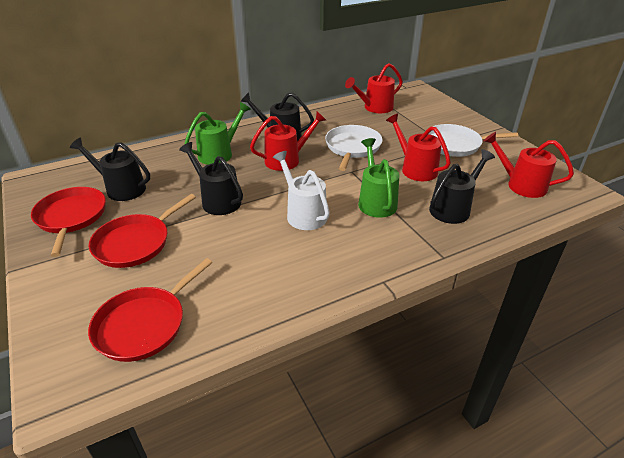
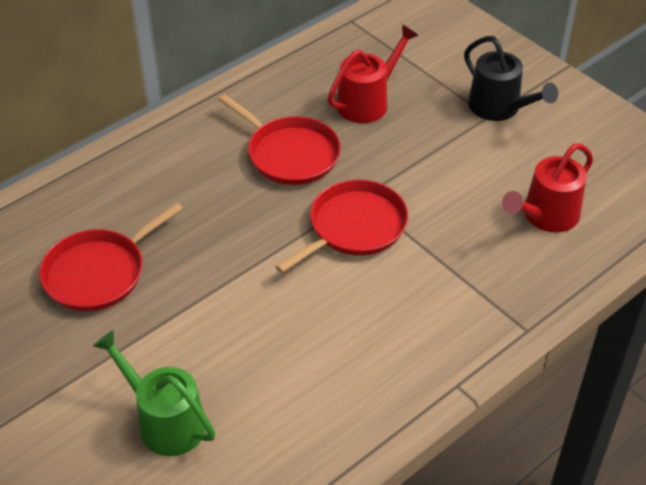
black watering can: [70,138,150,201] [179,142,243,215] [240,92,314,141] [429,149,495,224] = 4 -> [464,36,558,121] = 1
green watering can: [184,102,251,165] [358,138,399,218] = 2 -> [93,330,215,456] = 1
red watering can: [250,112,326,171] [345,63,403,113] [386,114,451,181] [484,132,574,198] = 4 -> [328,25,419,123] [502,143,593,232] = 2
white pan: [325,125,383,171] [429,124,518,157] = 2 -> none = 0
white watering can: [273,151,330,230] = 1 -> none = 0

